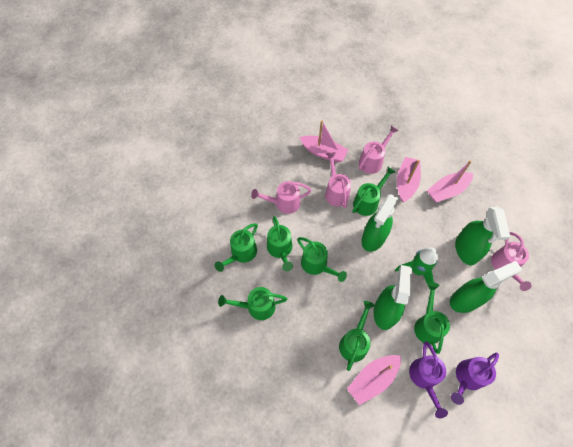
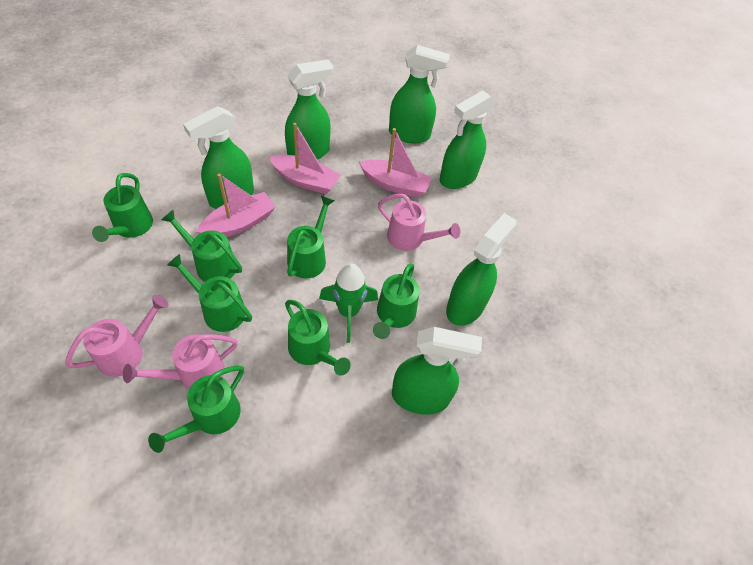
green spray bottle: [361,194,399,252] [373,265,412,330] [450,261,522,313] [455,207,510,265] = 4 -> [183,106,254,209] [285,59,333,160] [389,45,450,143] [392,327,482,415] [440,90,496,189] [446,213,516,326] = 6
pink boat: [299,120,348,163] [347,355,401,405] [397,157,421,202] [427,160,473,203] = 4 -> [196,174,276,237] [269,123,341,194] [359,128,432,198] = 3
pink watering can: [251,181,312,214] [325,152,351,208] [359,126,399,174] [491,232,532,291] = 4 -> [65,295,169,377] [123,334,238,390] [378,194,460,251] = 3
purple watering can: [409,341,448,418] [451,352,499,405] = 2 -> none = 0

